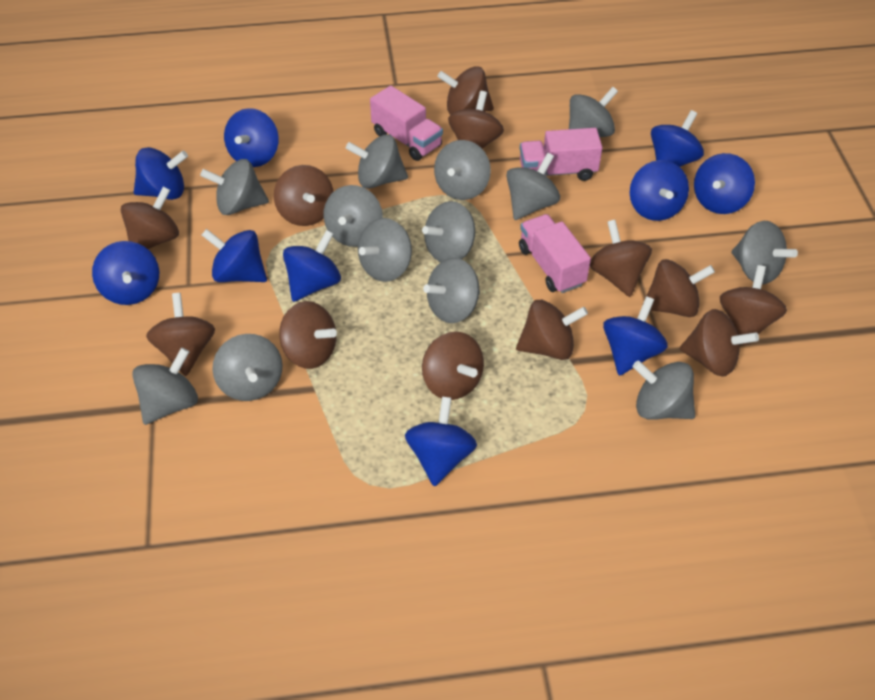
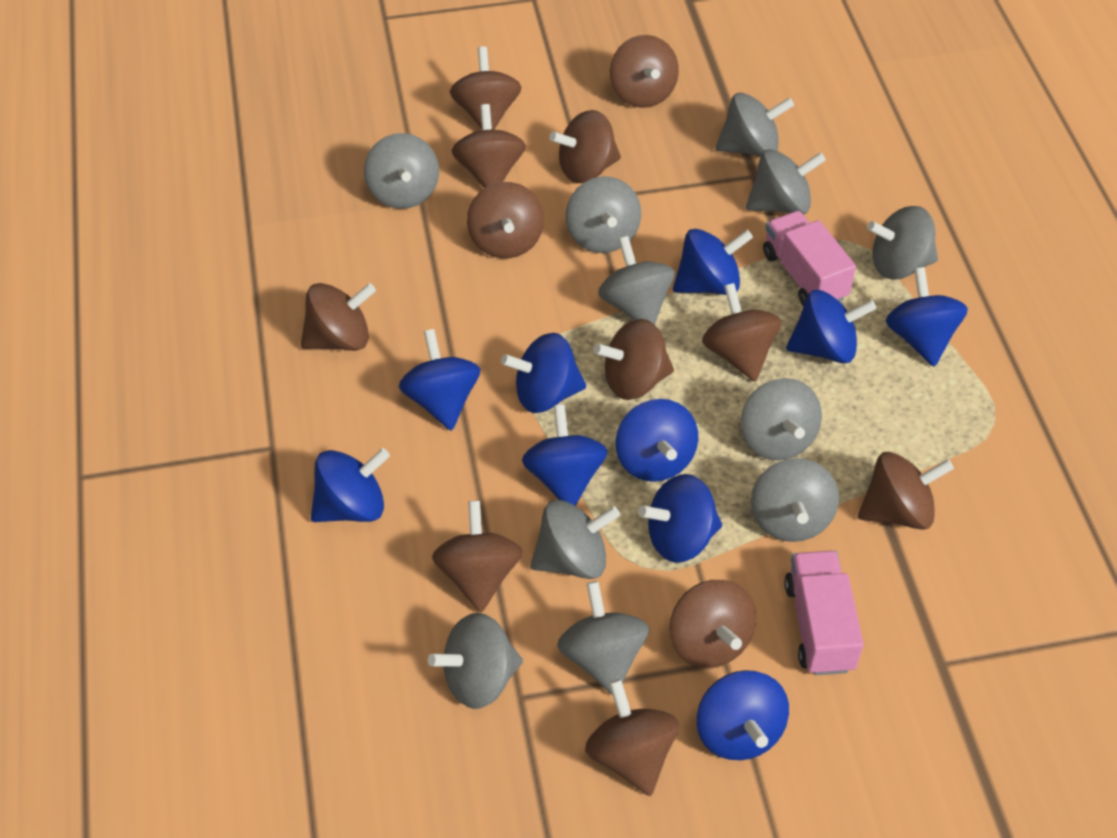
grey spinning top: [132,348,198,425] [200,159,269,215] [212,334,283,401] [323,185,383,247] [346,134,408,189] [358,218,412,282] [422,201,475,262] [423,258,480,323] [434,140,491,200] [506,153,560,220] [569,87,618,137] [633,360,695,420] [732,221,798,284] = 13 -> [364,133,439,209] [428,613,523,709] [530,500,620,579] [557,581,649,695] [566,176,641,253] [598,236,675,325] [715,92,794,157] [741,378,822,461] [746,149,826,214] [751,458,839,542] [867,206,938,280] = 11
pink truck: [370,86,443,161] [519,214,591,293] [520,128,602,181] = 3 -> [763,211,856,306] [784,551,864,675] = 2

